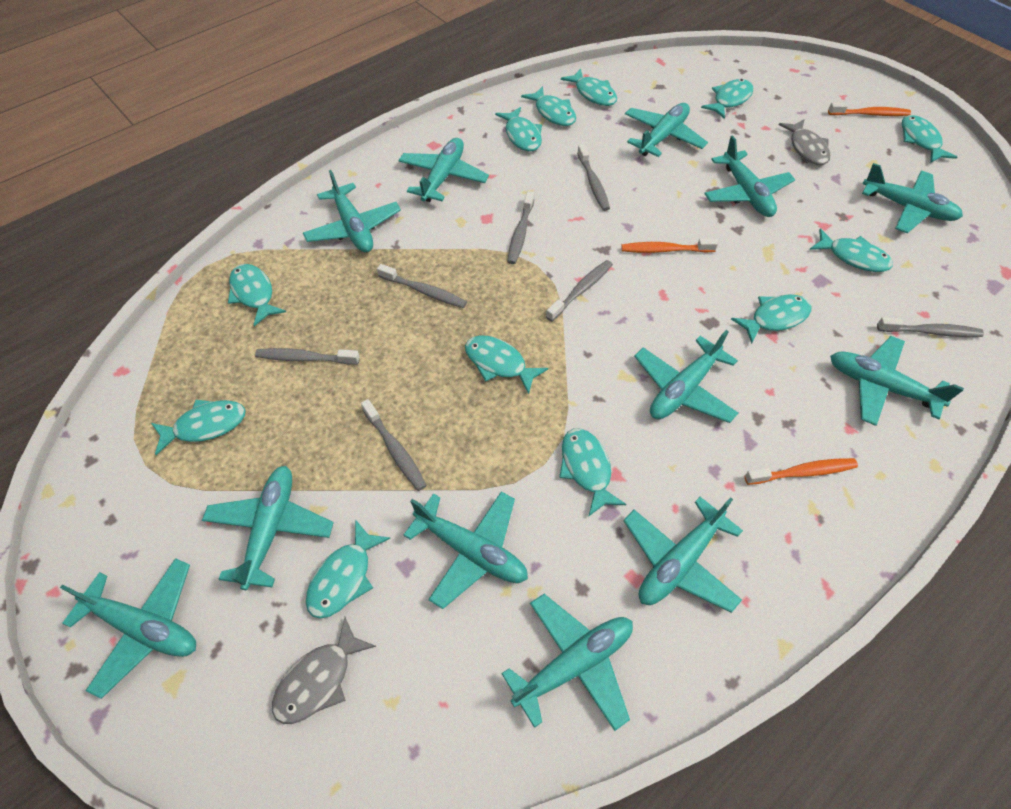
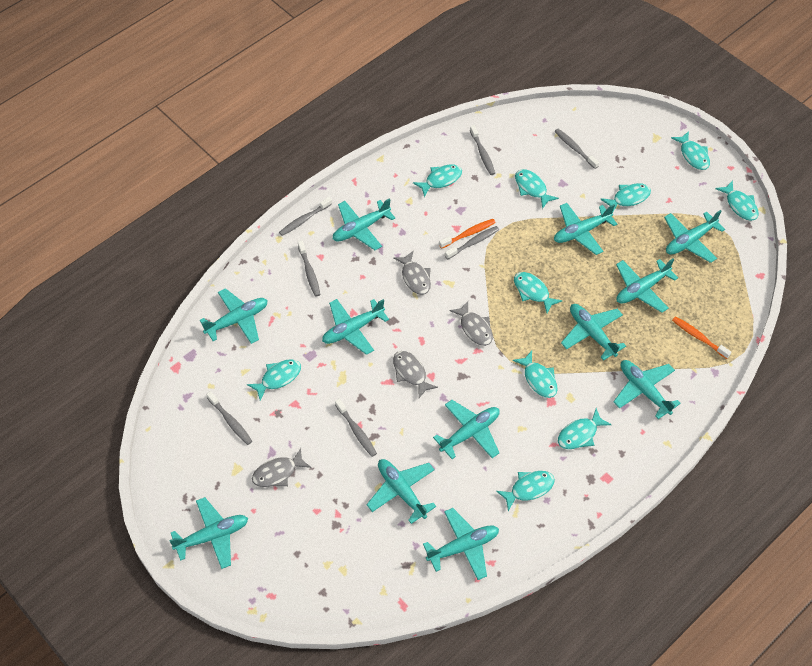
grey fish: [272,617,376,724] [778,119,830,165] = 2 -> [252,448,311,487] [393,251,431,295] [393,351,438,398] [449,301,493,346] = 4
orange toothbrush: [621,239,718,253] [745,458,858,485] [828,102,911,116] = 3 -> [439,219,496,249] [672,316,731,359] = 2
turquoise fish: [151,400,246,455] [228,264,286,326] [306,519,390,619] [465,335,548,394] [495,107,542,151] [521,86,576,126] [559,428,627,517] [561,68,617,106] [701,79,753,119] [731,295,811,344] [810,228,893,272] [902,115,957,163] = 12 -> [247,359,301,401] [413,164,462,197] [496,471,555,511] [513,351,558,398] [514,272,562,313] [515,169,559,209] [558,408,612,449] [600,183,651,213] [671,131,710,170] [715,180,759,221] = 10

